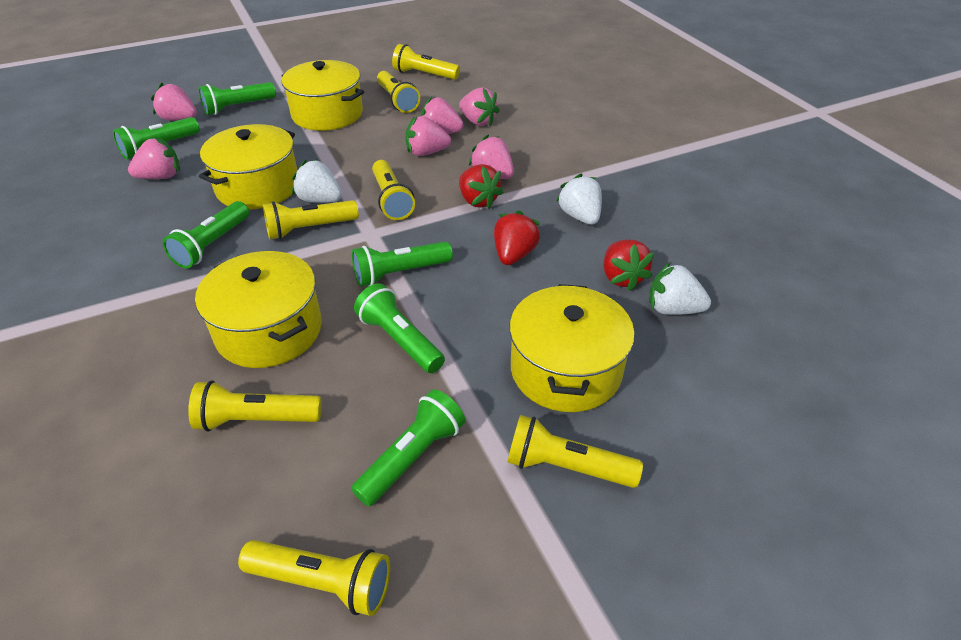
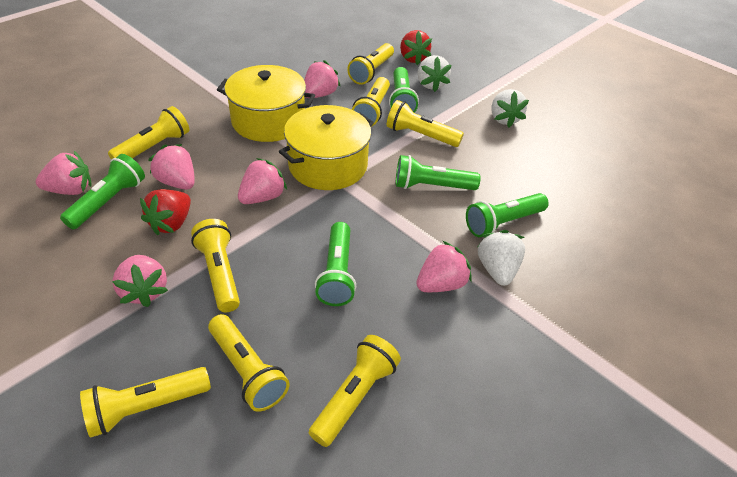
green flashlight: [113,117,200,160] [163,201,249,268] [199,82,276,115] [351,389,465,506] [352,242,453,287] [354,283,445,373] = 6 -> [60,154,145,229] [315,222,356,306] [389,67,419,113] [396,155,481,190] [466,193,549,237] = 5
red strawberry: [459,164,503,209] [494,210,540,265] [604,240,654,291] = 3 -> [140,189,191,235] [400,30,432,65] = 2
yellow flashlight: [188,380,322,432] [238,540,390,616] [263,200,359,239] [372,160,415,220] [377,71,420,113] [392,44,460,80] [507,415,643,488] = 7 -> [80,367,211,438] [108,106,189,159] [191,219,240,312] [208,314,289,412] [309,335,401,447] [347,43,394,85] [352,77,390,127] [387,100,464,147] = 8
yellow pot: [195,251,322,368] [199,124,298,210] [281,60,364,131] [509,284,635,412] = 4 -> [217,65,315,142] [279,105,374,190] = 2

